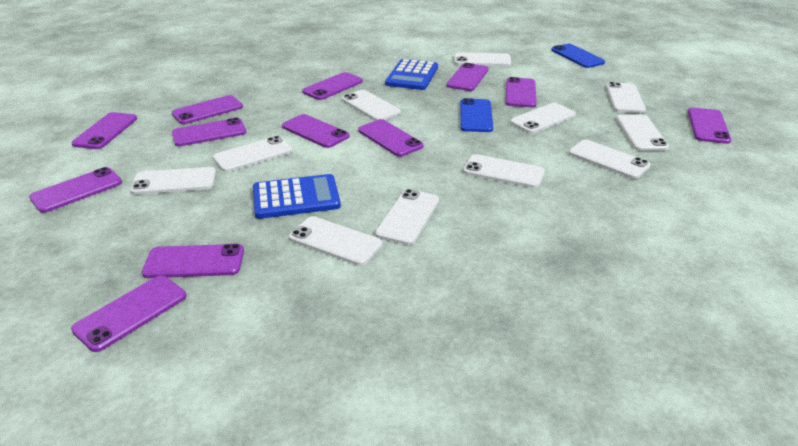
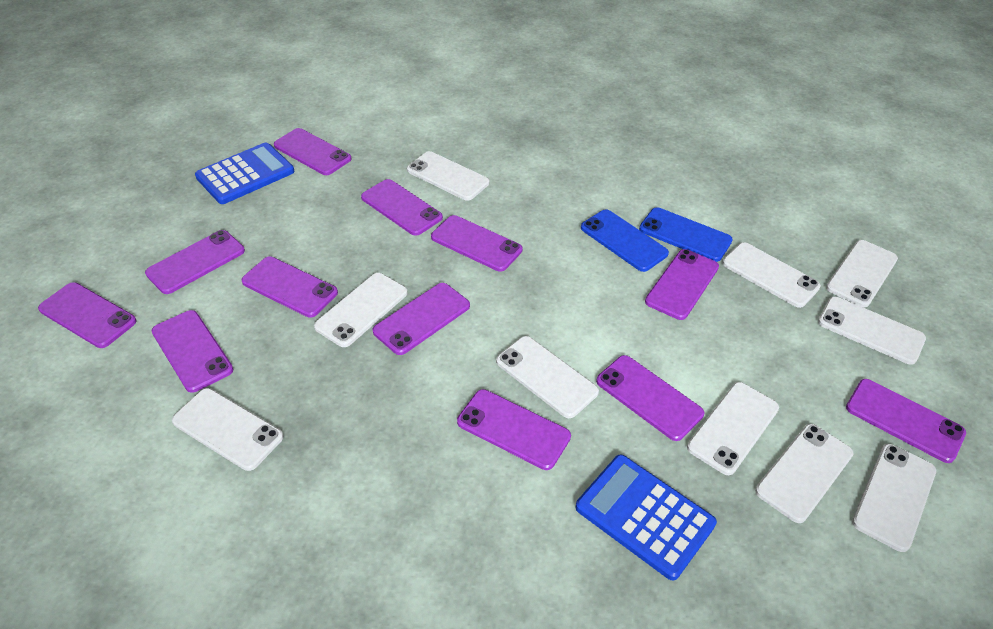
white phone: [130,167,216,195] [213,136,293,172] [289,216,383,266] [342,90,401,121] [375,189,439,245] [454,52,512,66] [463,154,545,188] [510,103,576,134] [569,139,651,179] [606,82,646,113] [616,115,669,151] = 11 -> [172,388,283,471] [314,273,408,347] [407,151,489,201] [496,336,599,418] [687,382,779,475] [722,242,821,308] [755,424,854,523] [818,297,926,365] [826,240,898,307] [852,444,936,552] = 10

